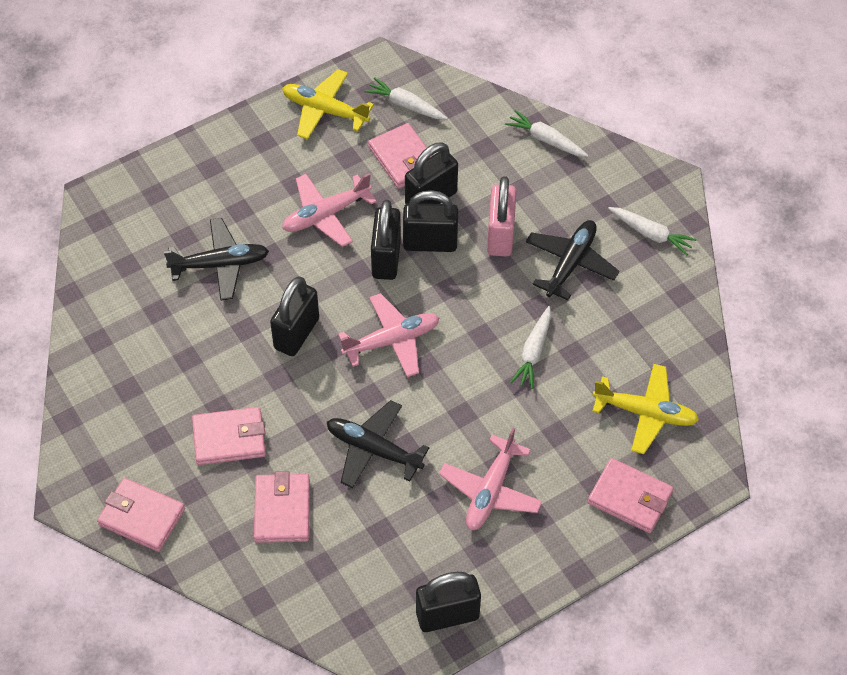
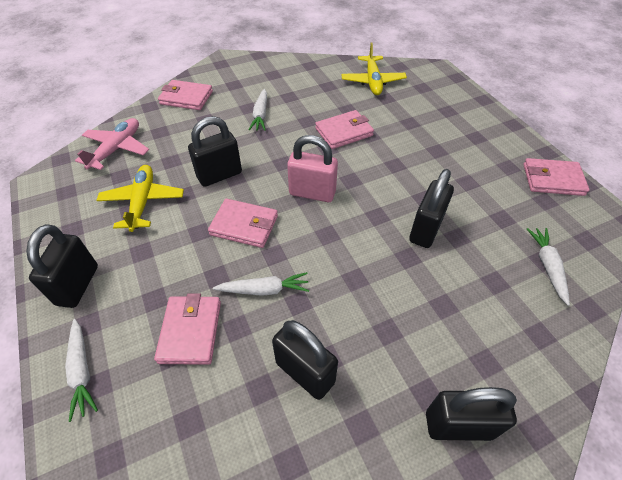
black plane: [164,218,269,300] [327,400,429,488] [526,220,619,300] = 3 -> none = 0
pink plane: [282,173,377,247] [338,293,439,377] [439,428,542,530] = 3 -> [75,118,149,170] = 1

